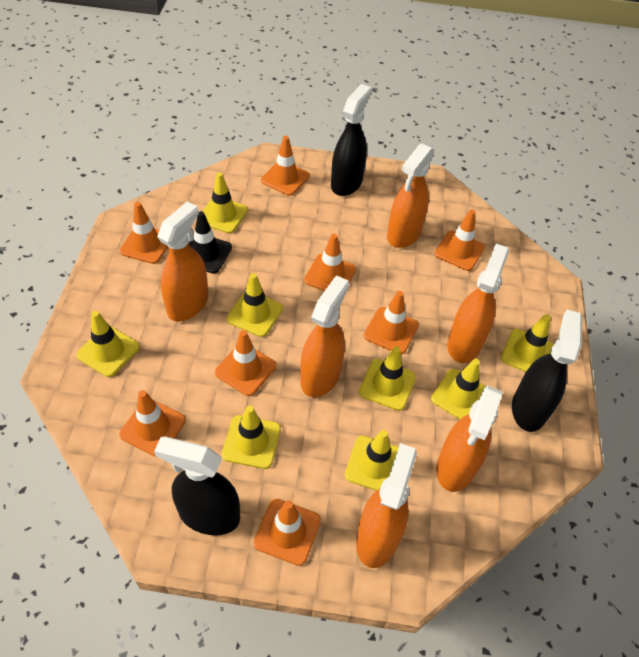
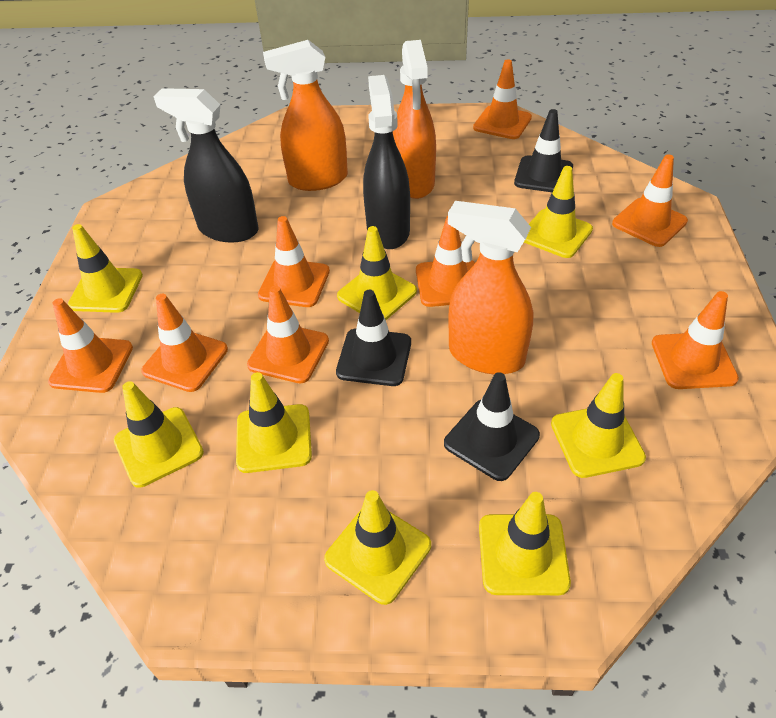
black spray bottle: [154,437,240,535] [331,84,372,196] [512,310,582,432] = 3 -> [154,88,259,242] [363,75,410,249] = 2
black traffic cone: [188,211,232,273] = 1 -> [336,290,411,386] [444,372,540,481] [514,109,573,192] = 3
orange spray bottle: [157,202,208,322] [300,275,349,397] [356,443,417,568] [387,143,434,248] [436,386,502,492] [447,244,509,363] = 6 -> [263,40,348,191] [393,40,436,199] [448,201,534,374] = 3

